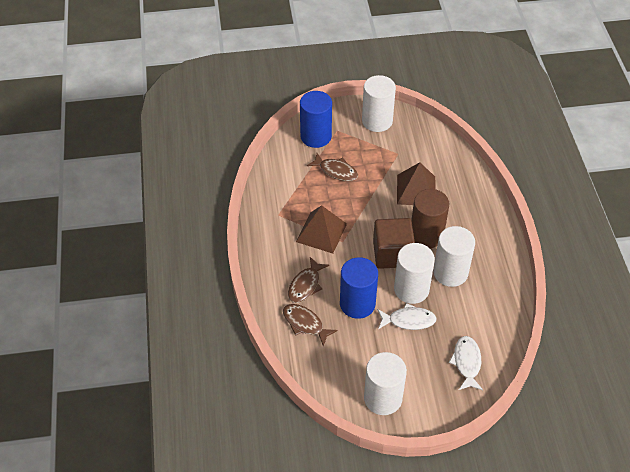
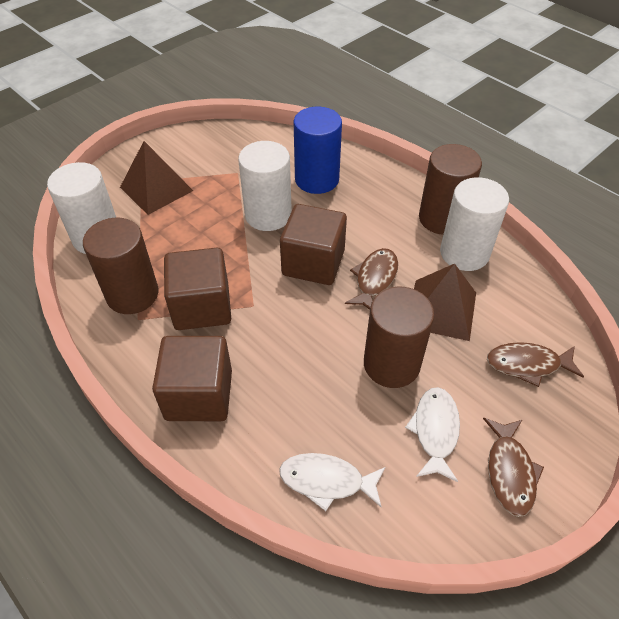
blue cylinder: [300,91,332,148] [340,257,378,319] = 2 -> [294,107,342,194] = 1
brown cube: [373,218,415,269] = 1 -> [152,336,232,421] [164,248,231,330] [280,204,347,285] = 3
brown cylinder: [411,189,449,248] = 1 -> [83,218,159,314] [364,287,435,388] [419,144,482,235] = 3
white cylinder: [362,75,396,132] [364,352,407,415] [394,243,435,304] [433,226,475,287] = 4 -> [47,162,116,254] [238,141,292,231] [440,177,509,271] = 3

